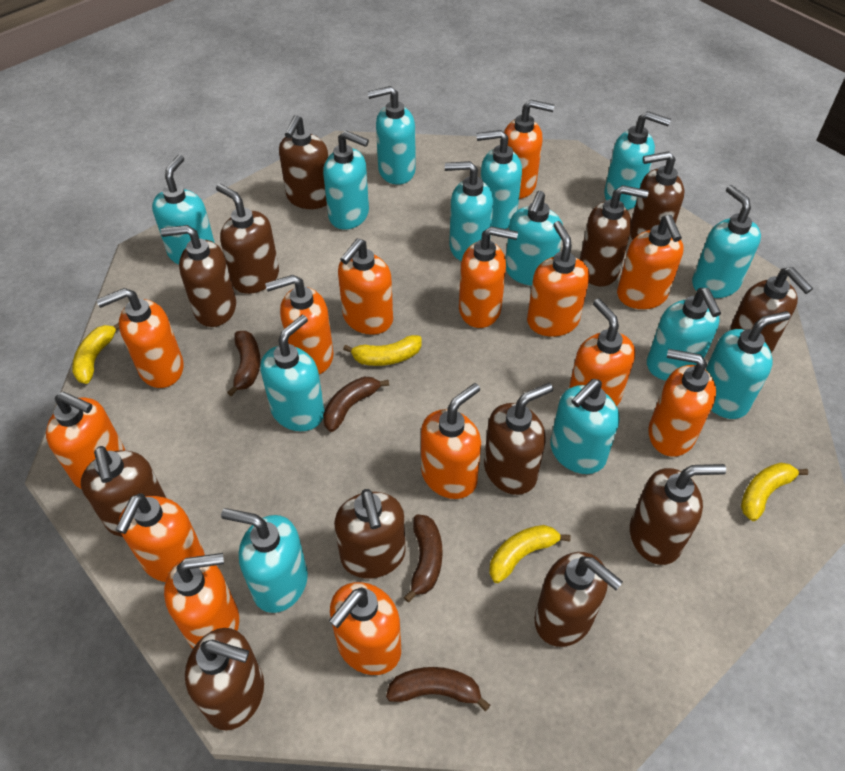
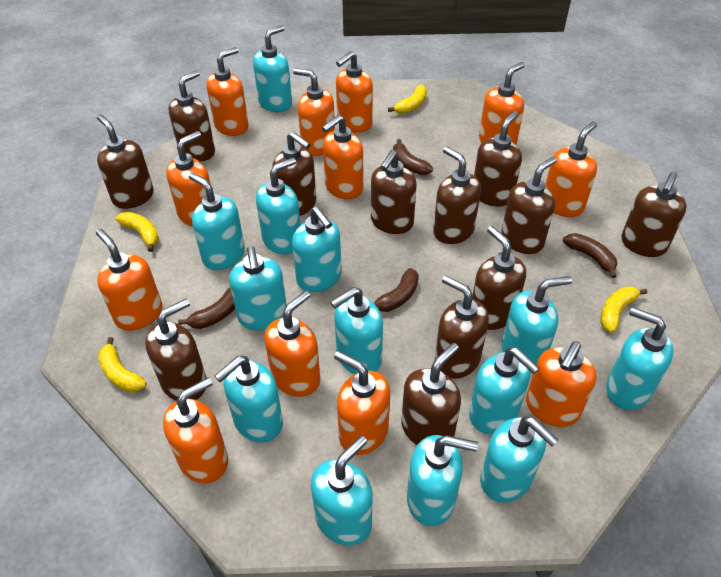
orange soap dispenser: [46,392,125,489] [96,288,184,388] [116,493,205,582] [164,553,239,648] [265,275,334,374] [329,582,401,675] [338,238,393,335] [421,383,481,499] [459,226,518,328] [504,100,554,199] [527,221,590,337] [569,299,635,406] [617,215,684,309] [648,349,716,457] = 14 -> [96,229,162,331] [163,377,228,483] [166,131,210,227] [207,47,249,136] [264,291,320,397] [293,68,335,156] [322,115,363,199] [334,351,390,455] [336,51,373,133] [479,62,525,145] [526,341,597,427] [545,121,597,217] = 12

